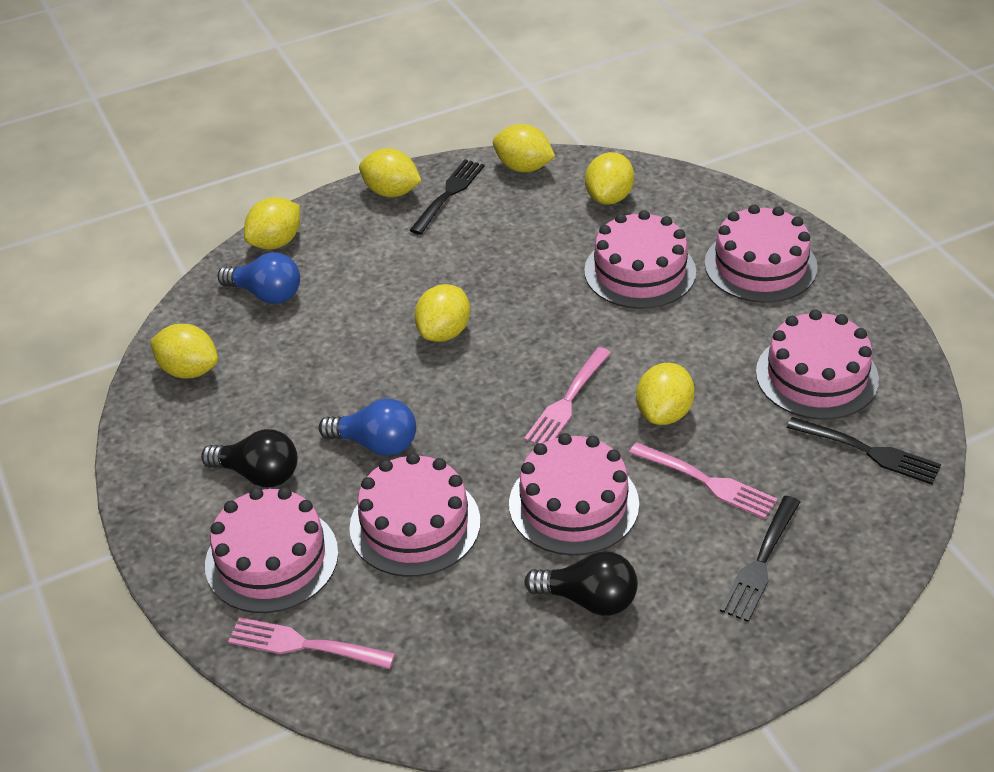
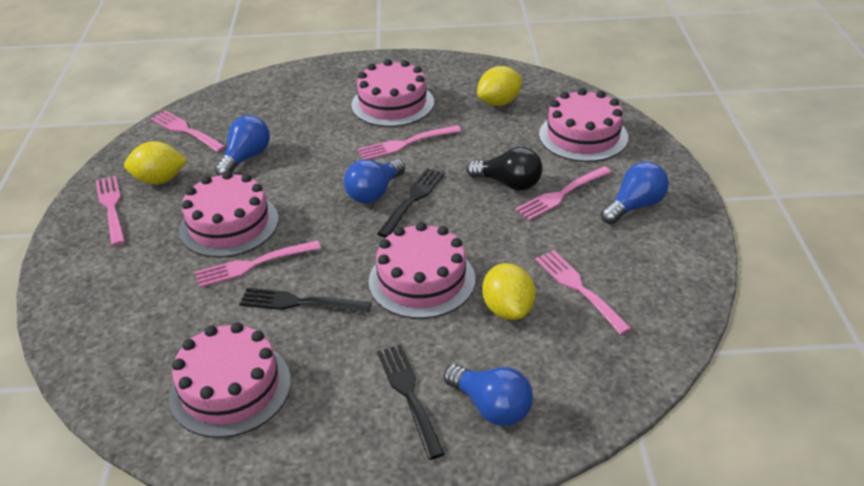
black light bulb: [201,429,298,487] [524,551,638,616] = 2 -> [466,147,542,190] = 1
blue light bulb: [218,252,300,304] [319,399,416,456] = 2 -> [215,115,270,176] [344,159,405,203] [444,364,533,426] [601,162,669,224] = 4
pink cake: [205,487,338,613] [349,452,480,577] [509,433,639,555] [584,210,696,309] [705,205,818,303] [756,310,879,420] = 6 -> [169,322,291,438] [179,171,278,257] [351,59,434,127] [369,222,475,319] [539,88,628,162] = 5
pink fork: [228,617,395,669] [524,347,611,444] [629,442,777,519] = 3 -> [95,176,125,246] [151,110,226,152] [195,240,321,287] [358,125,461,160] [515,166,612,221] [535,250,632,335] = 6
yellow lemon: [150,324,218,379] [244,197,300,249] [359,148,421,197] [414,284,470,342] [493,124,555,172] [585,152,634,205] [636,363,695,425] = 7 -> [124,141,187,184] [477,66,522,106] [482,263,535,320] = 3

